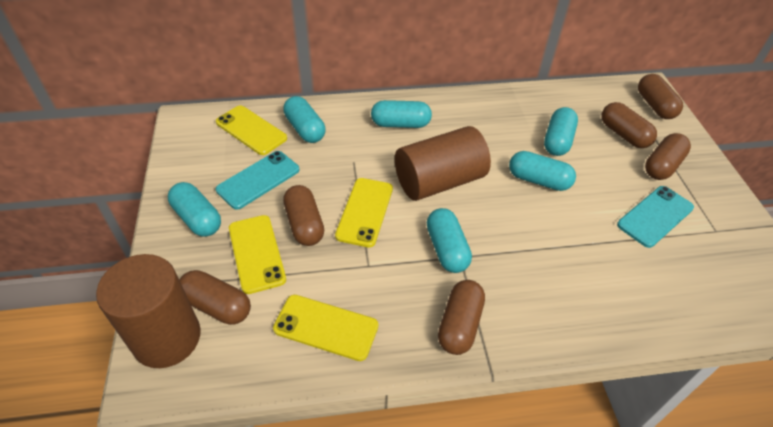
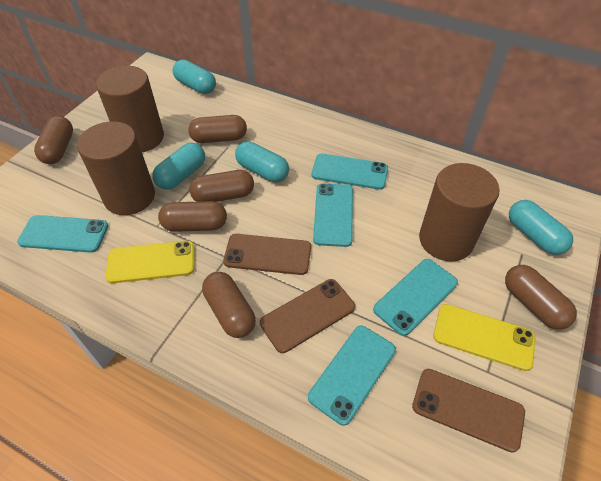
brown cylinder: [96,254,201,368] [395,126,491,201] = 2 -> [77,122,155,215] [96,66,164,152] [419,163,500,262] = 3
brown phone: none = 0 -> [223,234,311,275] [260,279,355,353] [412,369,525,453] = 3
turquoise capsule: [168,182,221,237] [283,96,325,143] [371,100,432,128] [427,208,472,273] [509,151,576,191] [544,107,578,156] = 6 -> [152,143,205,190] [173,60,216,94] [235,141,289,182] [509,200,573,255] = 4
turquoise phone: [216,151,300,210] [617,186,694,248] = 2 -> [17,215,109,253] [308,326,396,426] [312,153,388,190] [313,184,353,247] [373,259,458,336] = 5
yellow phone: [216,105,287,155] [229,215,286,294] [273,295,378,361] [335,178,393,247] = 4 -> [105,241,194,283] [433,304,535,371] = 2

